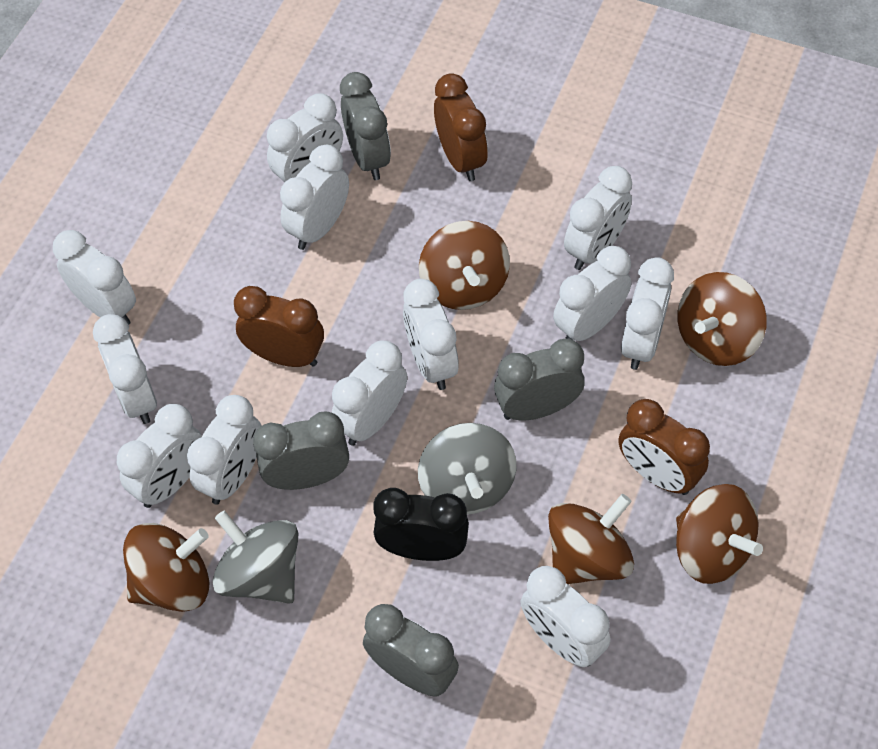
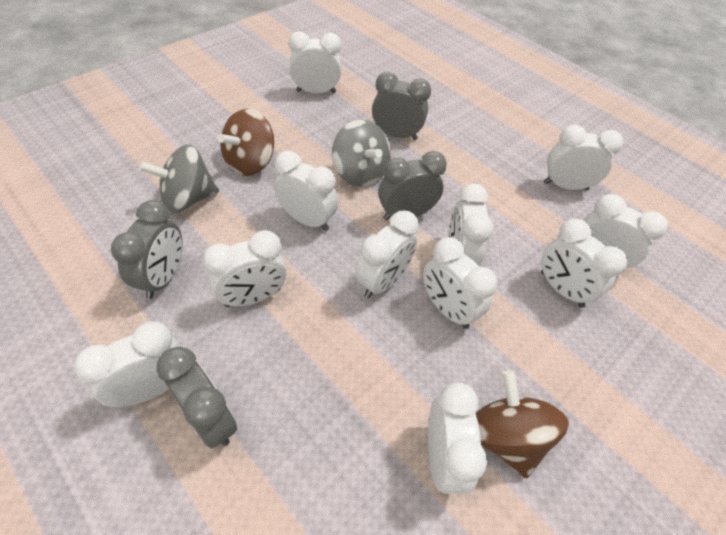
black clock: [373,488,469,561] = 1 -> none = 0
brown clock: [234,286,324,367] [434,73,488,181] [619,399,710,495] = 3 -> none = 0
brown spinning top: [123,523,210,612] [419,221,510,310] [548,494,634,585] [676,484,763,584] [677,272,767,366] = 5 -> [218,109,274,176] [475,370,569,478] = 2
white clock: [53,230,136,325] [93,314,157,424] [117,404,202,508] [187,395,262,505] [267,94,343,182] [280,145,349,250] [332,340,407,446] [403,279,459,390] [520,566,610,667] [553,246,632,341] [564,166,632,270] [621,257,674,370] = 12 -> [74,321,180,407] [203,230,287,307] [274,151,338,231] [289,31,341,93] [356,210,419,298] [423,237,497,329] [428,382,487,494] [448,184,493,266] [541,219,627,308] [544,125,623,190] [583,194,668,268] = 11

